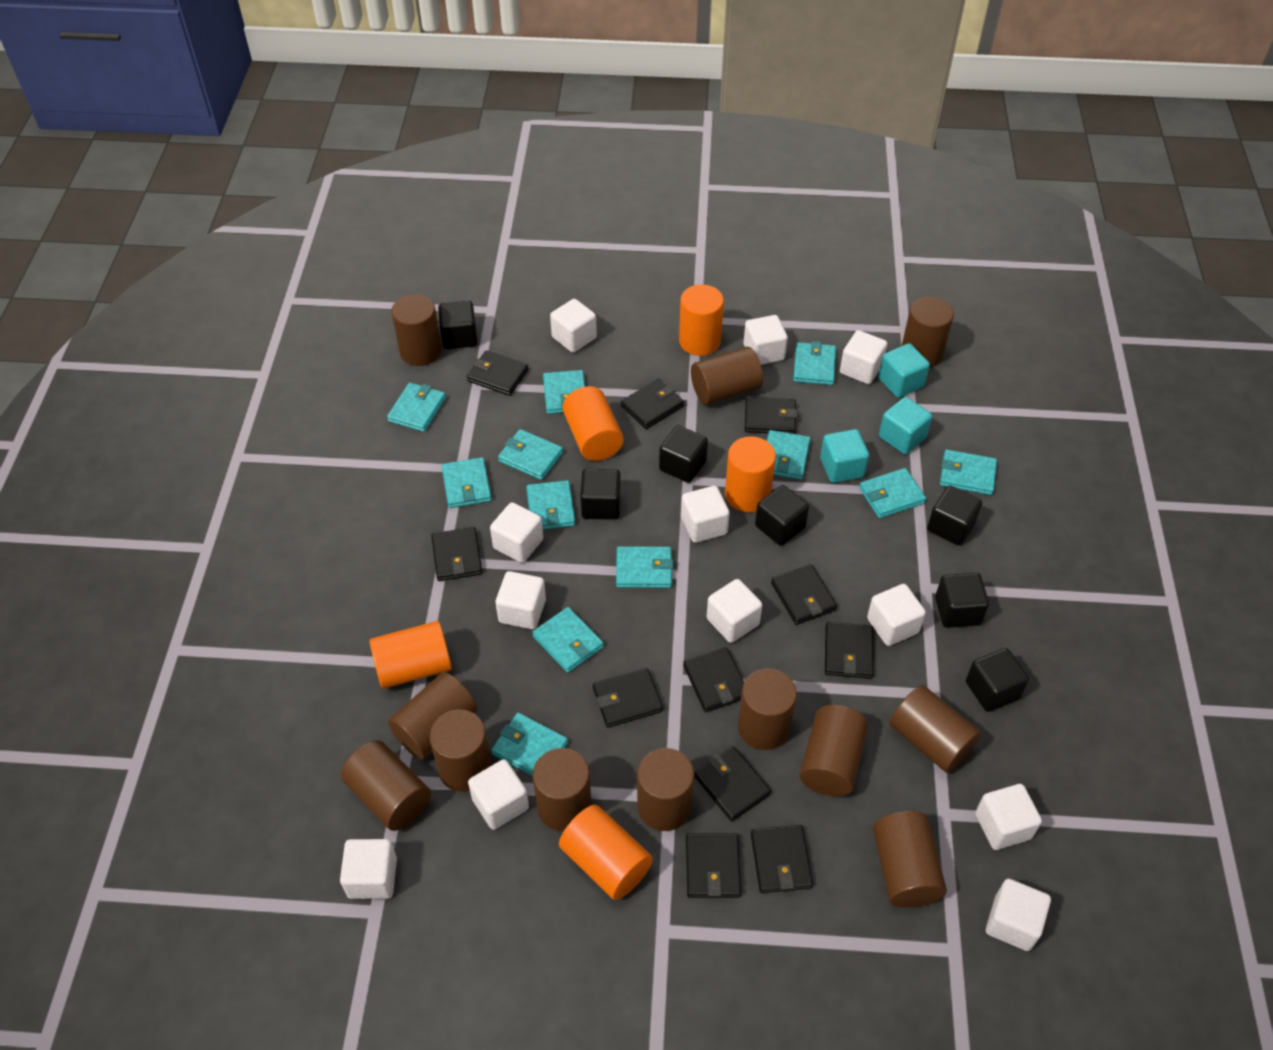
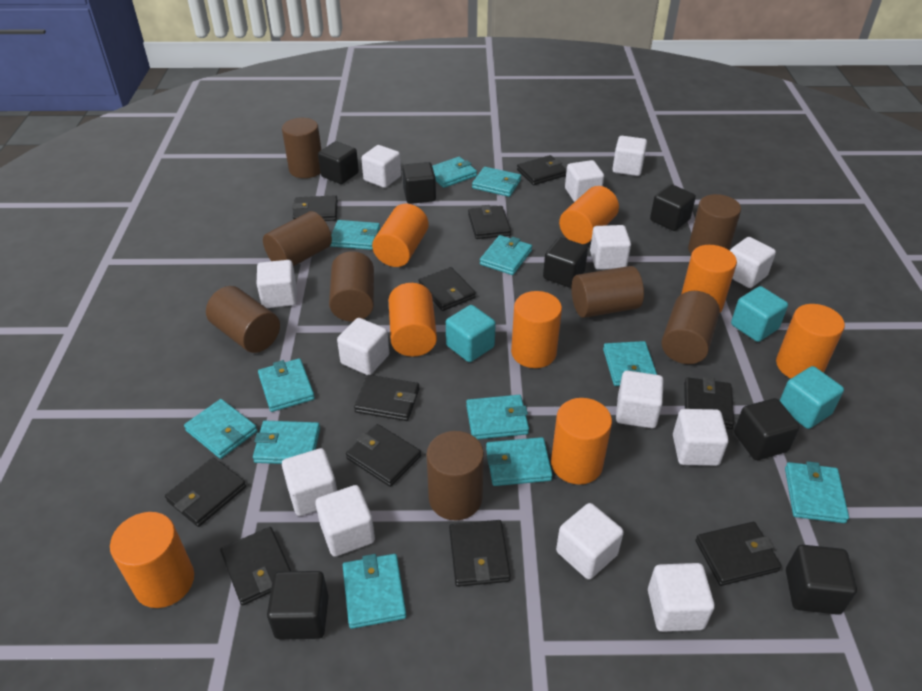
brown cylinder: [341,740,431,831] [388,673,477,760] [391,294,442,366] [429,710,492,792] [533,748,592,831] [637,748,694,831] [691,347,763,405] [738,668,797,750] [799,705,868,797] [873,811,947,908] [890,685,981,773] [902,296,954,368] = 12 -> [206,286,280,353] [263,211,332,266] [282,118,321,178] [329,251,374,322] [426,431,484,521] [572,266,644,318] [661,291,720,364] [688,194,741,254] = 8
orange cylinder: [369,621,452,689] [559,805,653,900] [562,386,624,461] [679,285,724,356] [725,436,776,512] = 5 -> [110,512,194,608] [372,204,429,267] [389,283,437,357] [511,291,562,368] [551,398,612,485] [559,186,619,244] [681,245,737,312] [776,304,845,378] = 8
white cube: [340,839,397,899] [468,759,529,830] [490,502,543,563] [495,571,546,629] [550,299,597,353] [681,486,730,543] [707,579,762,643] [744,315,788,365] [840,330,888,384] [867,584,926,646] [975,784,1042,850] [986,879,1051,951] = 12 -> [257,260,297,308] [282,448,337,516] [315,485,375,557] [337,318,389,375] [361,145,401,188] [556,503,624,580] [565,160,604,202] [590,225,631,270] [612,136,647,176] [616,370,663,428] [648,563,715,632] [673,409,729,466] [730,237,776,288] = 13

